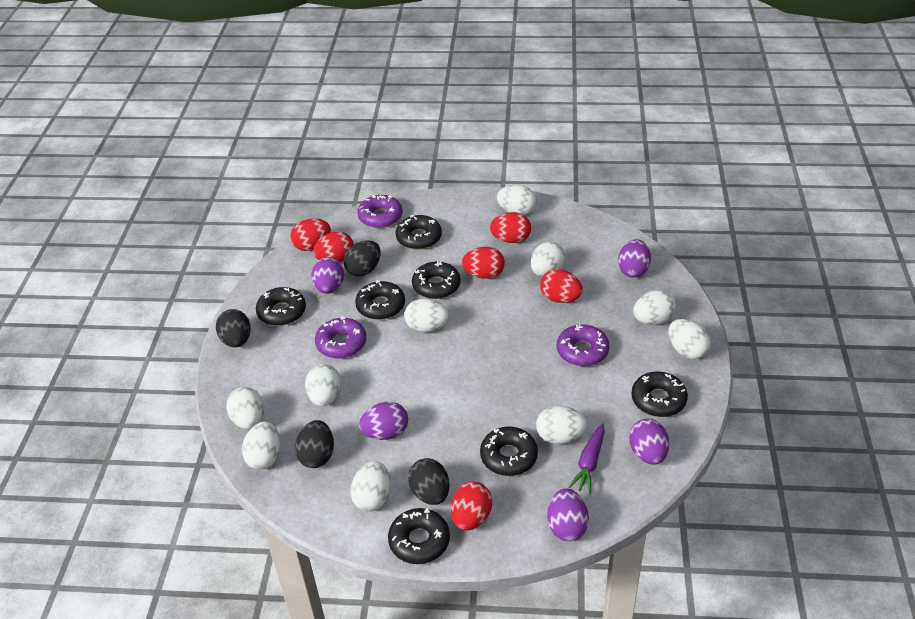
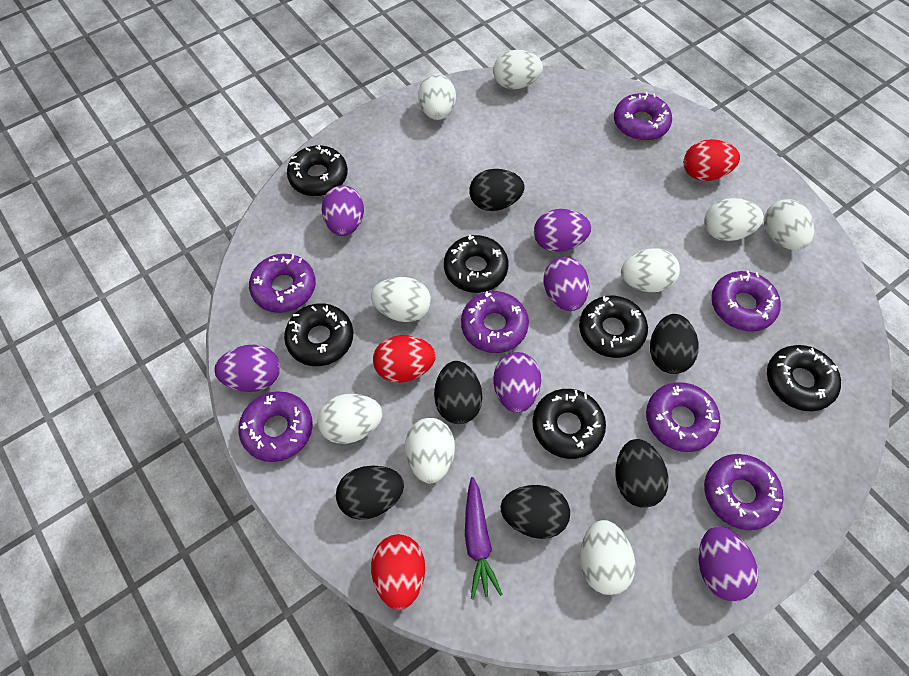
black donut: [256,287,306,326] [355,280,405,320] [388,508,450,564] [395,215,442,250] [412,261,461,299] [480,426,538,476] [631,371,688,417] = 7 -> [284,303,353,366] [287,145,348,196] [444,235,508,293] [532,389,606,459] [579,295,648,358] [767,345,841,411] = 6
black egg: [216,309,251,347] [295,420,334,468] [344,240,381,277] [408,458,449,505] = 4 -> [336,466,404,520] [434,361,482,424] [469,169,525,211] [501,485,570,539] [616,439,669,508] [650,314,698,374] = 6
purple donut: [315,316,367,359] [357,195,403,228] [557,324,609,366] = 3 -> [238,391,313,462] [249,254,316,313] [461,291,529,353] [614,92,672,141] [646,382,721,452] [704,454,784,530] [711,271,781,331] = 7
purple egg: [311,257,344,294] [359,402,408,440] [547,488,589,541] [618,239,651,278] [629,419,669,465] = 5 -> [214,344,280,392] [322,185,364,236] [493,352,541,413] [534,209,591,252] [544,257,589,311] [698,526,758,601] = 6
red egg: [290,219,331,251] [313,231,354,262] [451,482,492,531] [462,247,505,279] [490,212,531,243] [540,269,583,303] = 6 -> [371,534,425,610] [373,335,436,383] [684,139,740,181] = 3
white egg: [226,387,264,429] [242,422,281,470] [305,364,341,406] [350,461,391,511] [404,299,449,332] [497,185,537,215] [531,242,565,276] [536,406,587,444] [633,290,676,325] [668,319,711,359] = 10 -> [317,394,383,444] [371,277,431,322] [405,418,455,483] [418,74,456,120] [493,50,543,89] [580,520,636,595] [621,248,680,292] [704,198,764,241] [764,199,814,250] = 9

